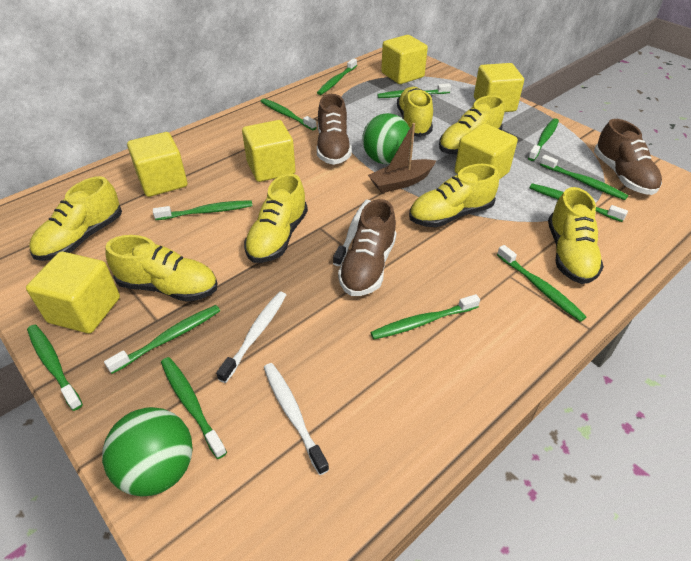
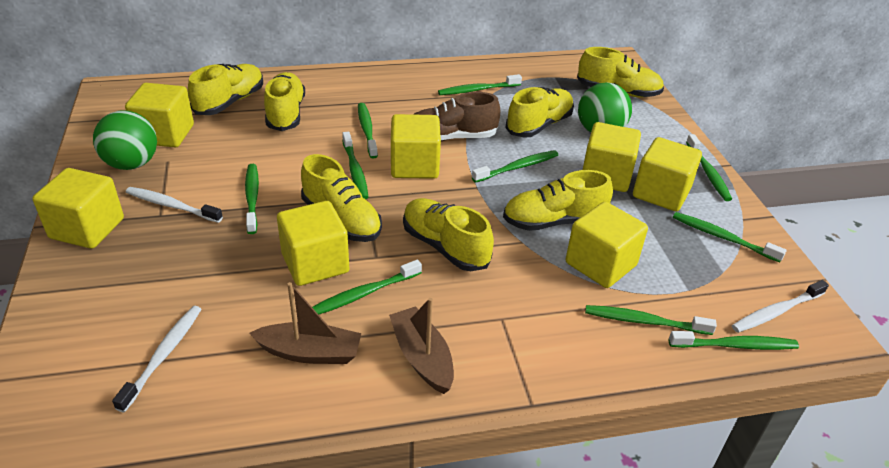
brown boat: [368,123,436,193] = 1 -> [249,282,362,364] [389,298,454,394] = 2
brown shoe: [317,94,351,165] [338,199,396,296] [594,119,662,195] = 3 -> [413,92,500,141] = 1
green toothbrush: [27,325,83,411] [104,305,220,374] [153,200,253,220] [161,357,227,459] [261,99,317,130] [317,58,357,95] [370,294,480,339] [377,83,451,98] [497,245,586,322] [528,118,559,161] [530,183,628,222] [540,155,628,200] = 12 -> [245,164,259,234] [312,260,422,315] [342,132,368,199] [358,103,378,158] [438,74,522,95] [472,150,558,183] [585,305,717,335] [669,331,799,350] [673,212,786,262] [686,134,732,201] = 10
yellow cube: [26,252,120,333] [127,132,187,197] [242,120,296,182] [381,35,428,84] [455,123,518,180] [474,63,524,112] = 6 -> [32,168,124,249] [125,83,194,147] [277,201,349,286] [391,114,441,179] [566,202,648,288] [583,122,641,192] [633,137,702,211] = 7

